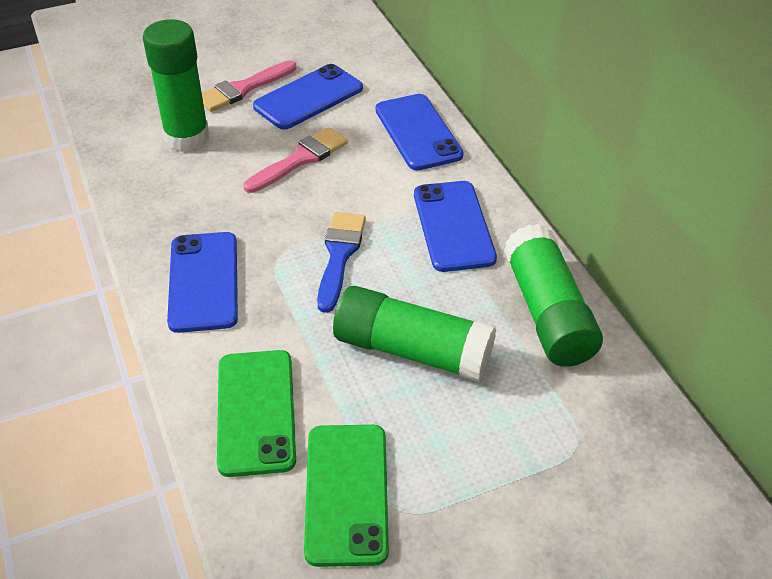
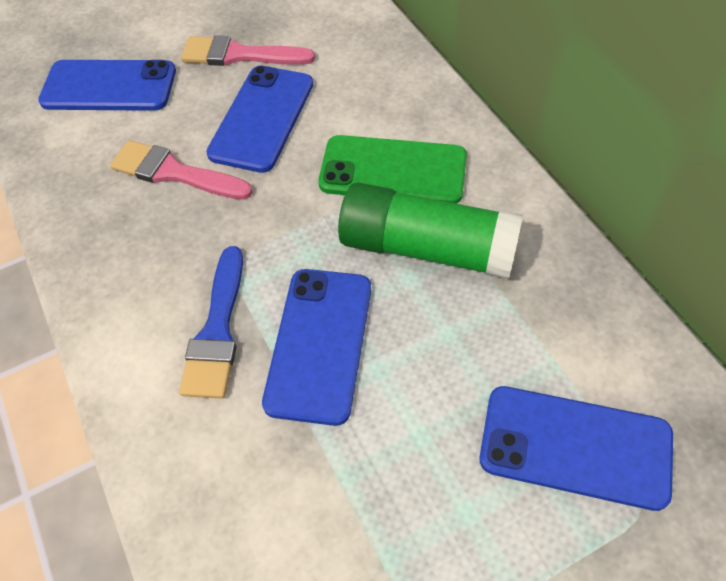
green glue stick: [143,19,209,152] [333,286,496,382] [504,224,603,367] = 3 -> [338,182,523,279] = 1
green phone: [217,350,296,477] [304,425,389,567] = 2 -> [318,135,467,204] = 1

